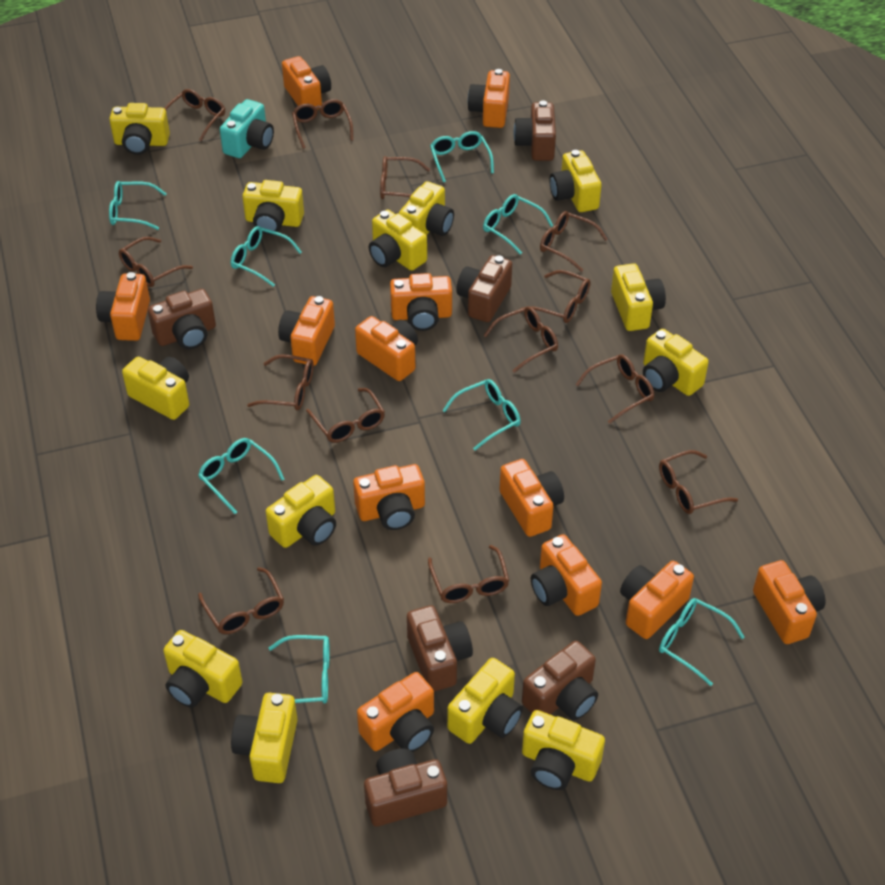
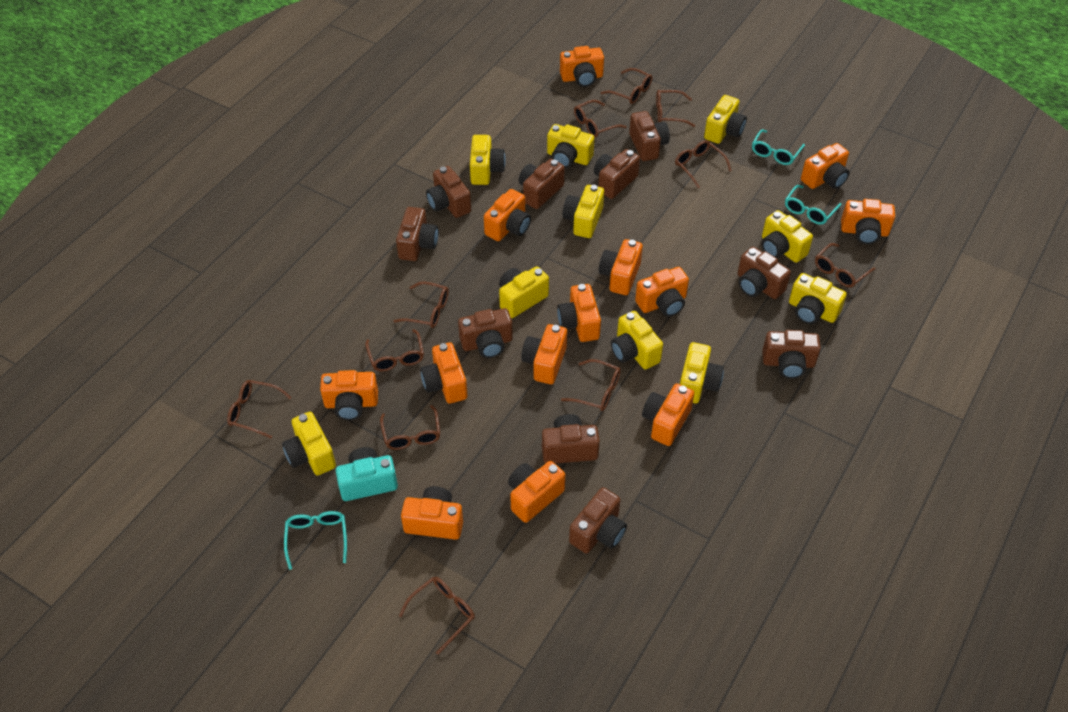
brown camera: [148,289,216,349] [364,748,447,827] [407,605,473,692] [456,255,512,322] [513,100,556,161] [522,641,598,720] = 6 -> [396,207,439,261] [426,166,471,218] [458,308,513,358] [519,159,565,209] [542,414,600,464] [569,487,627,553] [594,149,640,199] [629,111,670,161] [738,247,791,299] [762,330,821,379] = 10
brown glasses: [119,237,193,287] [165,89,225,141] [198,567,284,634] [247,354,314,410] [292,99,353,149] [306,388,385,443] [380,156,430,199] [428,545,509,603] [483,306,558,373] [521,270,590,323] [540,211,608,272] [576,354,654,424] [659,450,738,514] = 13 -> [227,380,292,438] [365,329,424,372] [380,405,440,450] [394,281,449,328] [399,577,475,654] [561,359,621,411] [574,100,627,137] [601,68,652,104] [656,90,695,127] [675,140,732,188] [815,243,876,288] = 11
orange camera: [96,272,150,341] [278,296,335,366] [282,56,331,110] [353,464,425,530] [355,316,418,381] [357,672,434,752] [390,273,452,331] [468,69,510,128] [499,459,564,537] [531,534,602,616] [620,561,694,639] [753,560,826,644] = 12 -> [320,370,378,420] [401,486,463,540] [420,342,468,404] [484,189,531,241] [508,461,565,523] [521,324,567,384] [557,284,601,342] [560,46,604,87] [599,239,643,295] [635,267,689,317] [642,384,694,446] [801,143,850,189] [841,199,895,244] = 13
turquoise glasses: [109,181,167,230] [198,438,284,514] [231,226,302,287] [269,635,330,704] [430,131,494,183] [442,379,521,450] [483,194,553,255] [659,598,745,686] = 8 -> [284,511,347,570] [752,129,805,165] [785,185,841,225] = 3
yellow camera: [109,103,170,155] [122,356,189,420] [163,630,242,708] [231,693,297,783] [242,180,304,235] [266,475,336,548] [369,210,427,271] [399,181,454,236] [447,658,523,744] [522,710,605,790] [550,150,601,212] [611,263,666,331] [643,329,709,396] = 13 -> [282,412,336,476] [470,135,506,185] [499,266,549,318] [547,124,594,168] [563,185,604,238] [611,311,663,369] [680,342,724,403] [704,95,747,144] [762,210,813,263] [789,273,847,324] = 10

